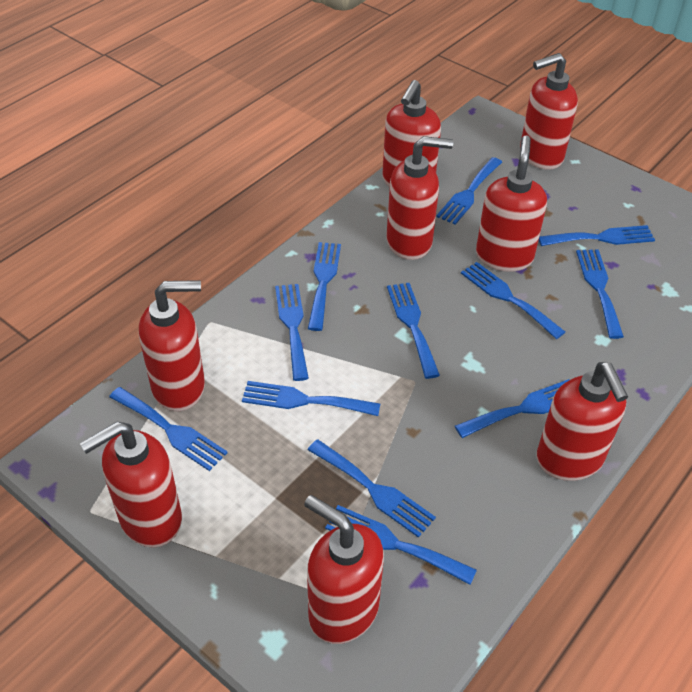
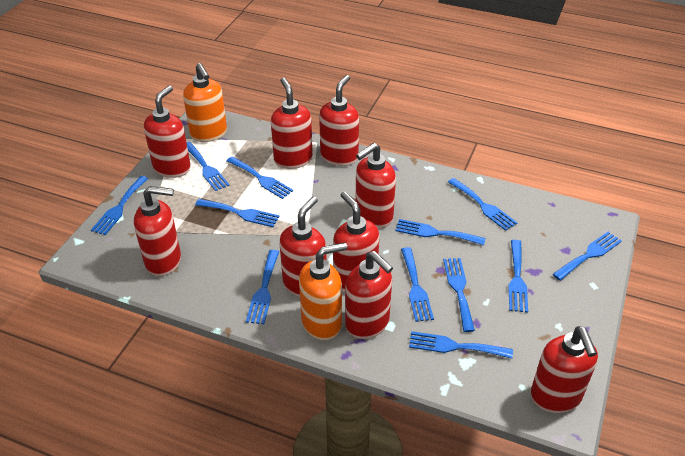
orange soap dispenser: none = 0 -> [183,63,227,142] [299,242,347,340] = 2
red soap dispenser: [80,422,182,548] [139,280,205,411] [304,495,384,644] [382,80,441,187] [387,136,453,260] [476,135,547,272] [520,53,578,170] [537,362,628,481] = 8 -> [134,186,181,276] [144,86,191,178] [271,77,313,169] [279,196,327,297] [319,75,359,166] [333,191,379,291] [345,251,393,339] [355,143,396,228] [530,326,598,413] = 9

